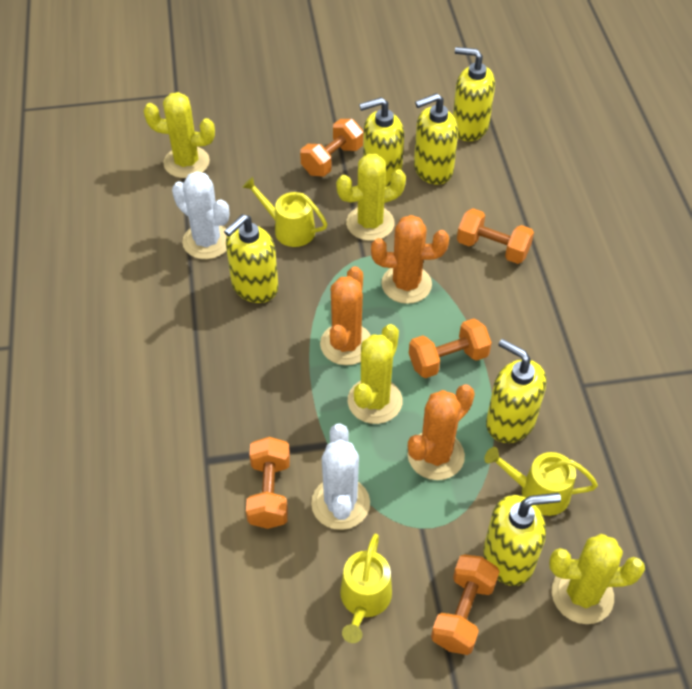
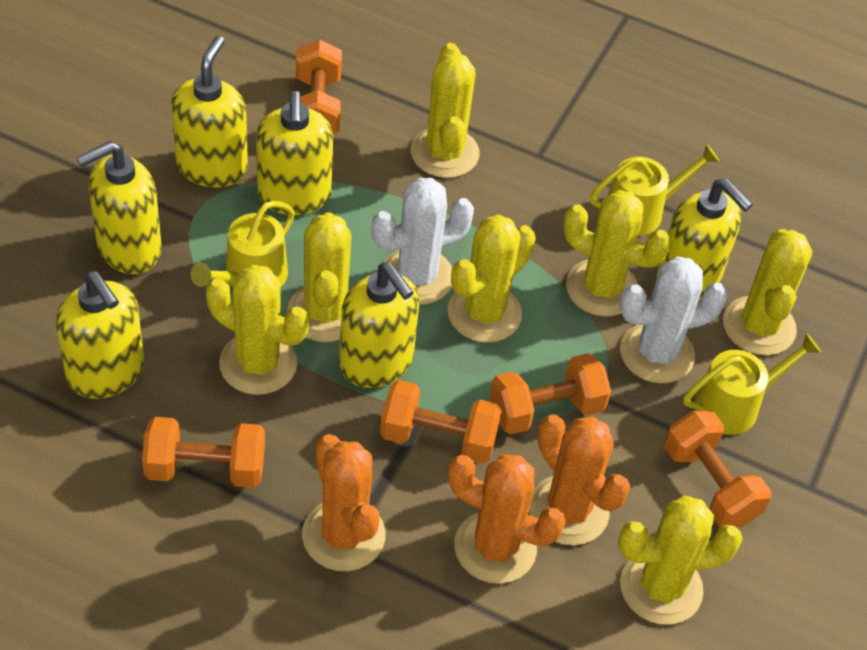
yellow cactus: [144,92,215,178] [336,154,406,241] [348,324,402,424] [549,534,645,624] = 4 -> [206,265,309,395] [287,212,352,342] [410,43,480,178] [447,215,536,343] [563,190,671,317] [618,495,743,625] [723,229,812,355] = 7

